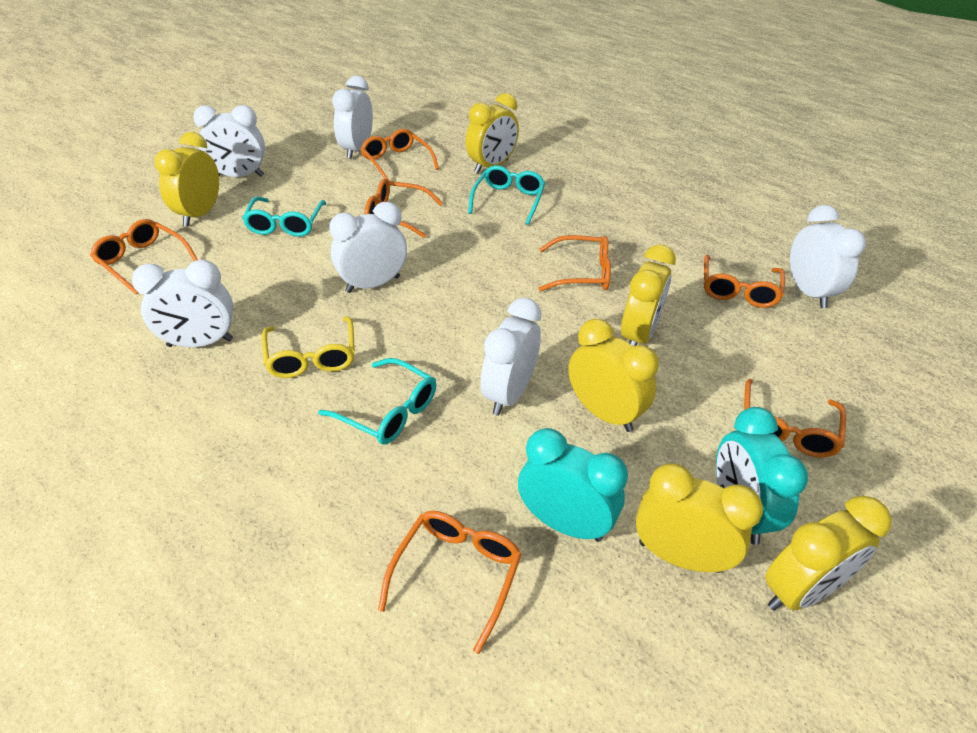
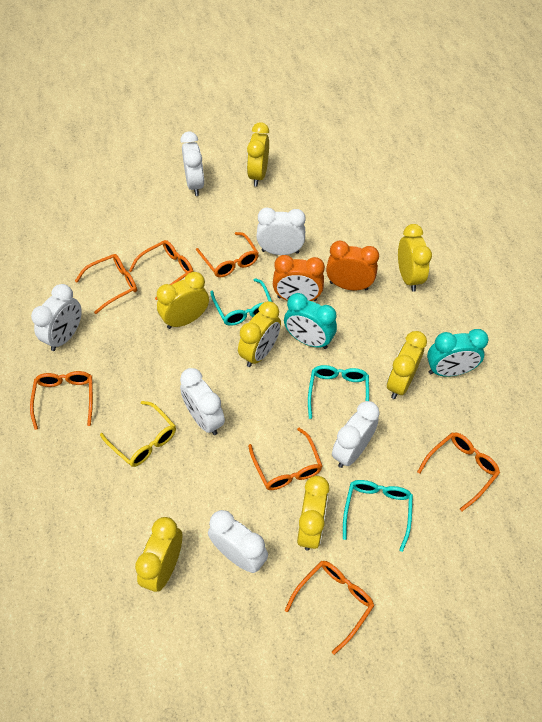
orange clock: none = 0 -> [273,255,325,301] [326,241,379,290] = 2
yellow clock: [155,132,219,226] [465,93,519,173] [568,319,659,432] [621,244,676,346] [636,463,763,573] [765,495,892,611] = 6 -> [135,517,182,592] [157,272,209,329] [238,301,281,367] [247,122,269,187] [297,476,330,551] [387,331,427,399] [398,224,432,292] = 7

